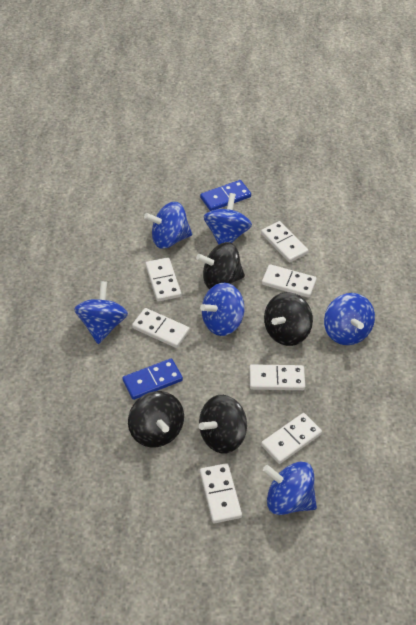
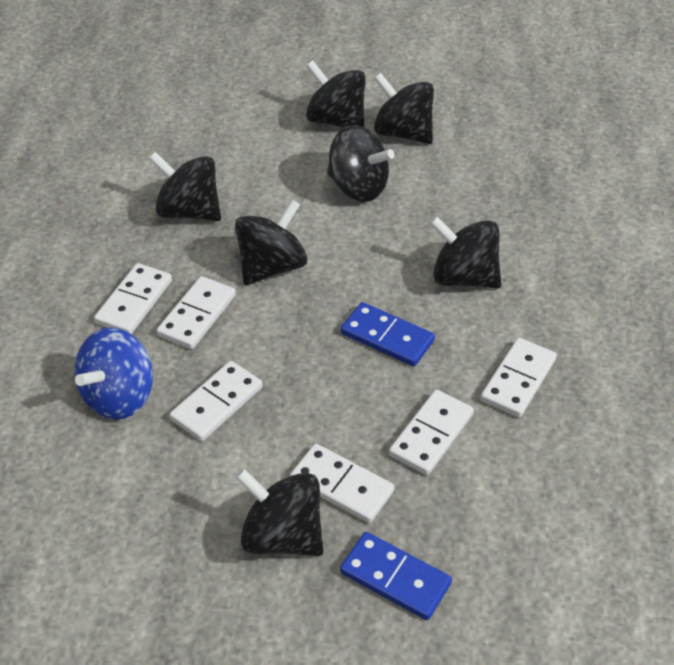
black spinning top: [128,391,184,448] [196,242,245,289] [199,395,247,454] [264,292,313,346] = 4 -> [149,152,221,221] [235,199,307,285] [235,469,323,556] [306,60,365,127] [327,125,394,202] [374,73,434,144] [429,216,501,289] = 7
blue spinning top: [74,281,128,344] [144,202,192,249] [200,283,244,336] [204,193,252,245] [263,461,317,515] [324,293,375,345] = 6 -> [75,327,153,420] = 1
white domino: [132,308,190,348] [145,257,181,302] [200,463,242,523] [249,364,305,390] [261,221,308,263] [261,413,322,464] [262,264,317,298] = 7 -> [94,263,172,334] [156,276,236,349] [169,361,263,441] [290,444,395,523] [389,390,474,475] [480,338,557,418] = 6

